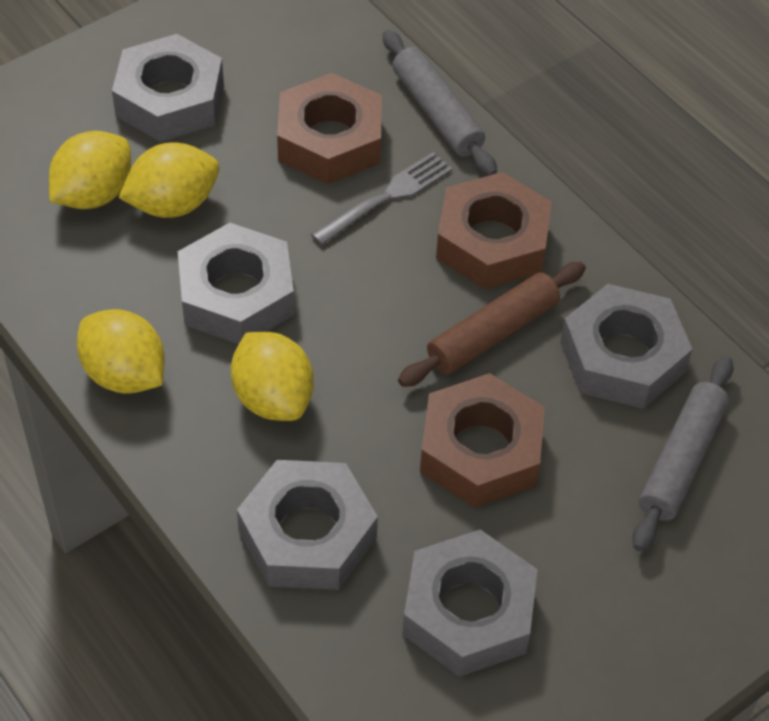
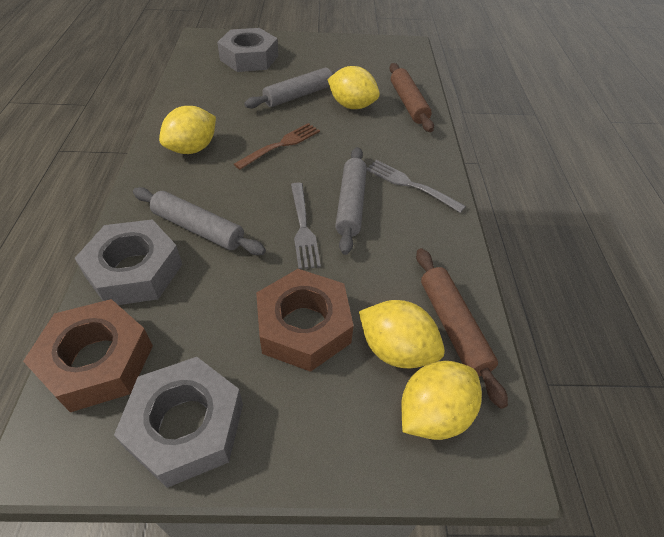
brown fork: none = 0 -> [234,123,320,170] = 1
brown nut: [277,73,382,184] [420,373,545,508] [436,172,552,289] = 3 -> [23,299,153,412] [256,269,354,372] = 2
brown rolling pin: [398,262,586,387] = 1 -> [390,63,434,132] [416,248,508,409] = 2
grey fork: [311,152,453,245] = 1 -> [291,182,321,269] [367,160,466,213] = 2
grey nut: [112,34,224,142] [178,223,294,344] [237,460,378,590] [402,529,538,677] [560,284,692,409] = 5 -> [75,219,182,305] [114,357,243,488] [217,28,278,72] = 3
grey rolling pin: [383,30,497,176] [632,356,734,551] = 2 -> [133,187,266,255] [244,67,344,109] [335,147,367,255] = 3

